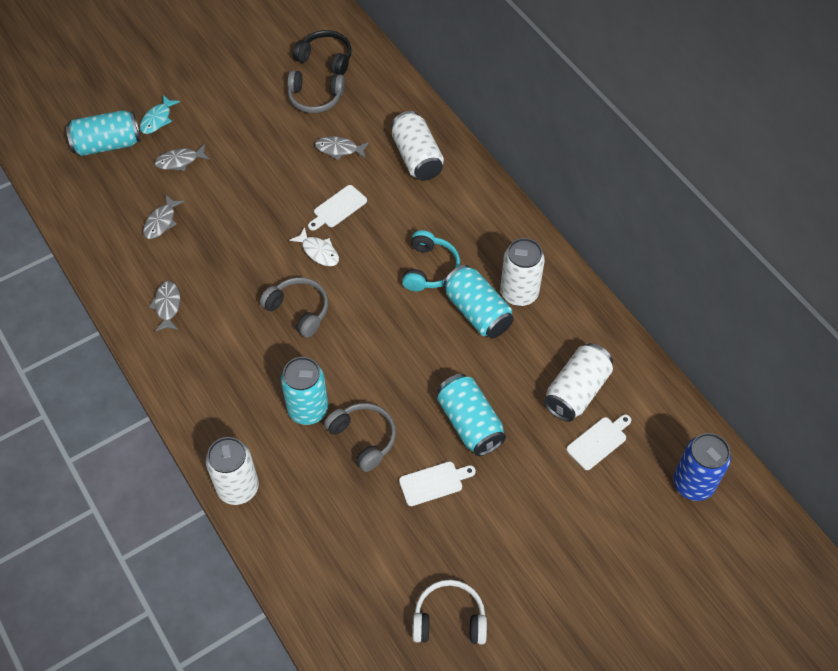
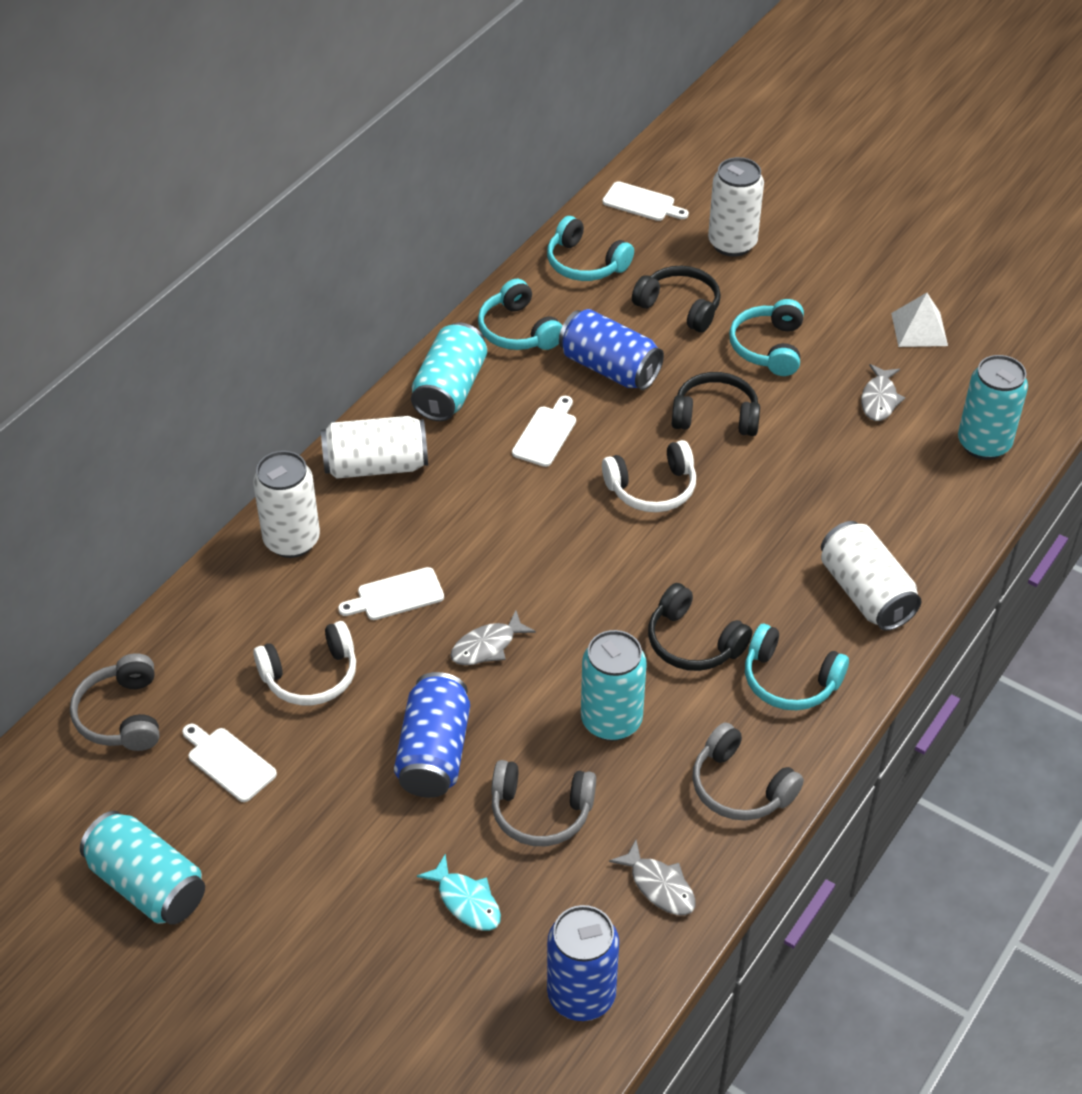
black headphones: [293,30,352,75] = 1 -> [632,266,721,332] [648,583,753,671] [672,372,760,436] = 3
blue can: [673,433,731,501] = 1 -> [394,672,470,798] [547,905,619,1021] [559,309,664,390] = 3
grey fish: [143,195,185,239] [149,281,180,332] [155,144,210,171] [315,136,369,160] = 4 -> [450,610,536,665] [609,840,696,915] [861,364,905,421] = 3
turquoise headphones: [402,230,460,291] = 1 -> [478,279,562,350] [547,216,634,281] [729,299,804,376] [745,624,849,710] = 4
white cutting board: [308,185,367,231] [399,461,476,506] [566,414,631,470] = 3 -> [182,724,277,802] [338,567,444,620] [512,396,576,467] [603,181,689,221] = 4
white fish: [289,227,339,266] = 1 -> none = 0
white headphones: [413,580,487,644] = 1 -> [253,621,356,705] [602,440,696,512] = 2
white pyramid: none = 0 -> [891,293,948,347] = 1

